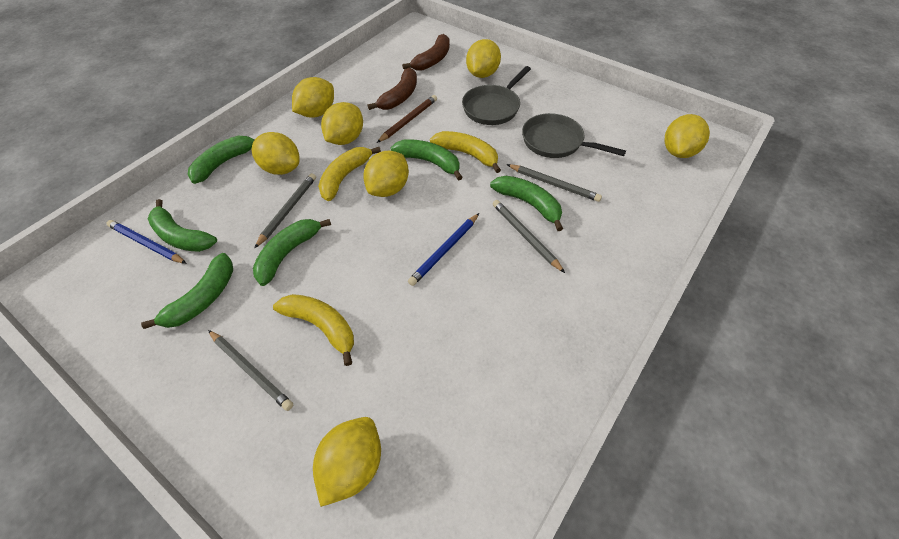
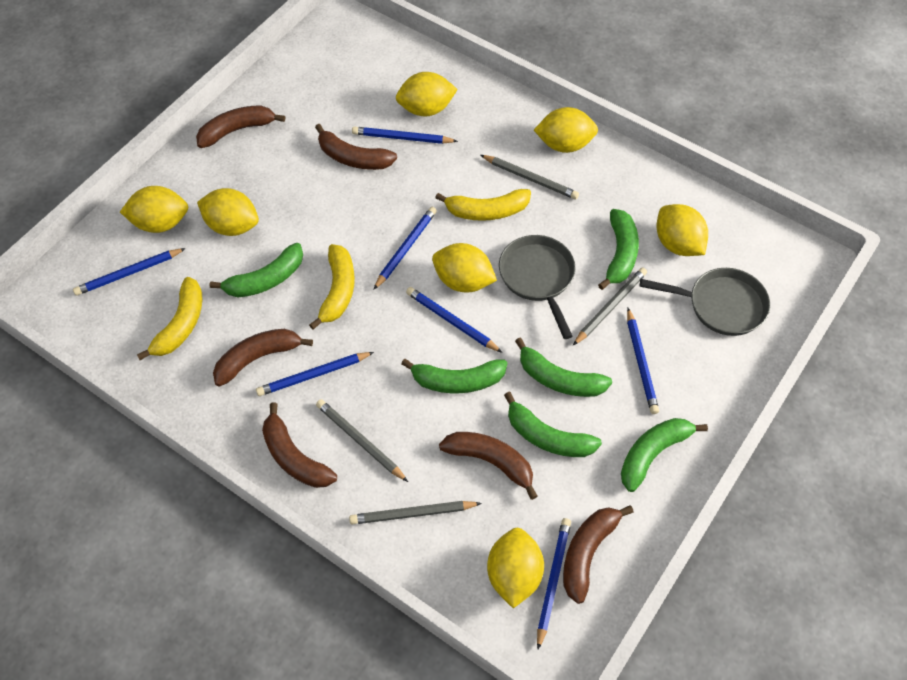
blue pencil: [107,220,187,264] [408,213,479,286] = 2 -> [73,248,186,296] [256,352,374,396] [352,127,458,144] [373,207,437,290] [406,287,502,353] [537,518,571,649] [627,308,659,414] = 7
brown banana: [368,67,417,110] [402,34,450,71] = 2 -> [196,105,285,148] [213,329,313,387] [262,402,337,488] [315,124,397,170] [439,432,538,500] [563,505,634,604] = 6
brown pencil: [377,95,437,143] = 1 -> none = 0

